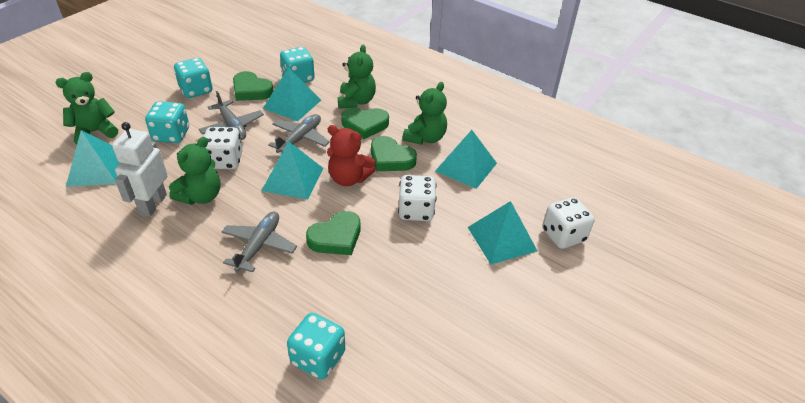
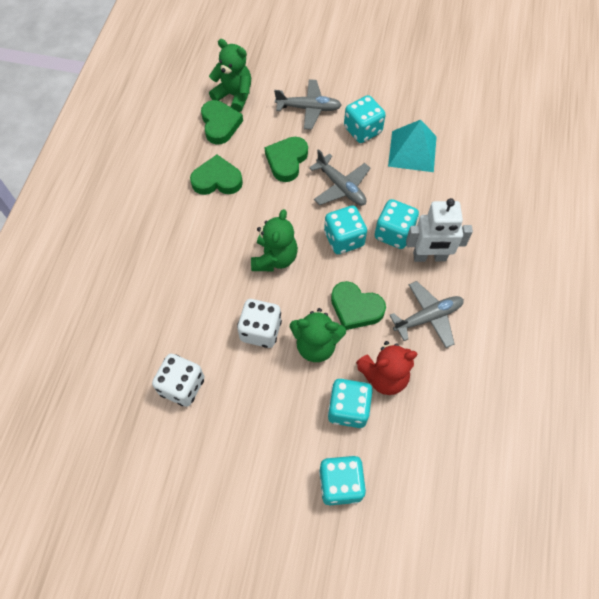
green teddy bear: [55,72,118,145] [169,137,220,205] [338,44,376,109] [402,82,447,145] = 4 -> [209,39,251,112] [251,209,298,271] [290,308,346,362] = 3
turquoise dice: [145,101,189,143] [174,58,212,98] [280,47,315,83] [287,313,345,379] = 4 -> [319,455,366,505] [324,206,367,254] [328,379,373,428] [344,95,386,143] [375,199,419,249] = 5
turquoise pyramid: [66,130,120,187] [262,141,324,200] [263,67,321,122] [435,130,497,189] [468,201,537,264] = 5 -> [388,120,437,172] = 1
white dice: [204,127,242,169] [398,175,436,221] [542,197,595,249] = 3 -> [152,354,204,407] [237,299,282,348] = 2

